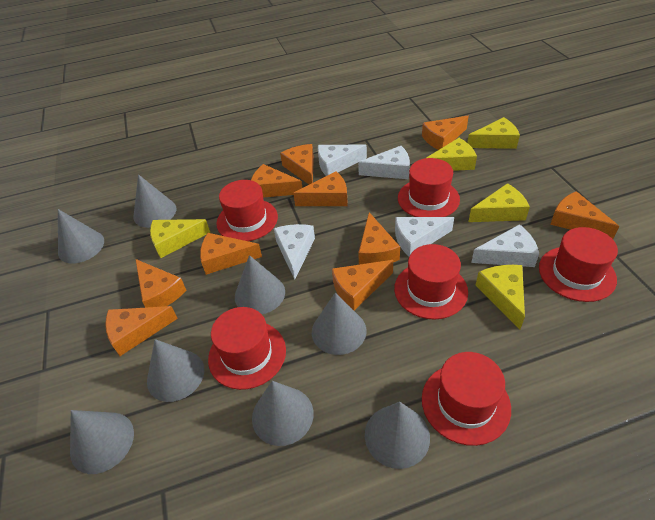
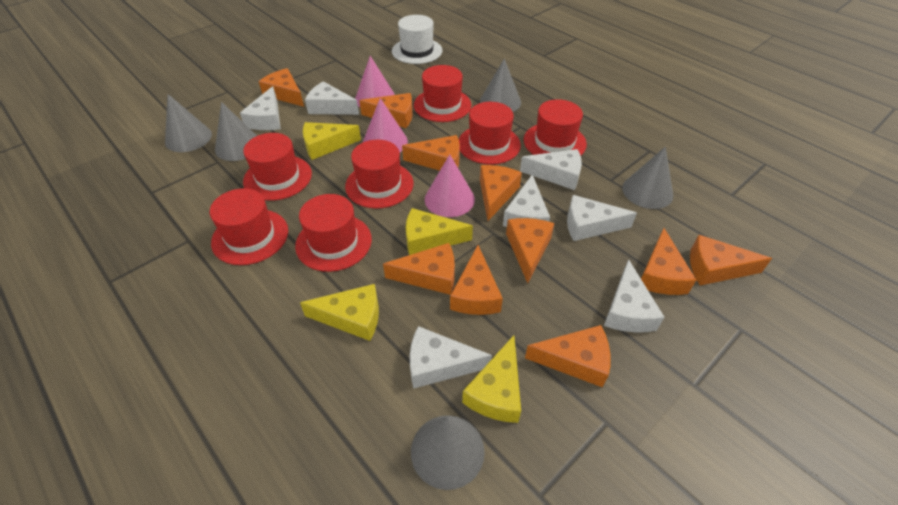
grey cone: [58,209,104,264] [70,410,134,474] [133,174,176,228] [147,339,204,402] [235,255,285,314] [252,381,314,446] [312,292,366,355] [365,402,430,469] = 8 -> [165,94,212,152] [215,102,257,161] [411,415,485,490] [480,59,521,112] [622,147,673,209] = 5
pink cone: none = 0 -> [355,56,395,107] [363,98,408,152] [425,154,475,217] = 3
red hat: [208,307,286,390] [216,180,278,241] [394,244,468,320] [398,158,460,217] [422,352,511,446] [539,227,618,302] = 6 -> [210,188,288,265] [243,133,312,201] [295,194,372,272] [345,140,413,209] [414,65,471,122] [459,102,521,165] [524,99,587,156] = 7
white cheese: [274,224,315,280] [318,144,367,176] [358,146,410,179] [395,217,454,256] [471,224,539,267] = 5 -> [240,86,281,130] [305,81,359,115] [410,326,492,389] [503,175,550,227] [520,149,582,190] [567,195,637,241] [604,259,664,333] = 7
white hat: none = 0 -> [392,15,443,64] = 1
yellow cheese: [150,219,210,258] [426,138,477,171] [467,117,520,149] [468,183,530,222] [476,265,525,329] = 5 -> [300,284,379,341] [303,122,361,160] [406,208,473,255] [462,335,521,423] = 4

